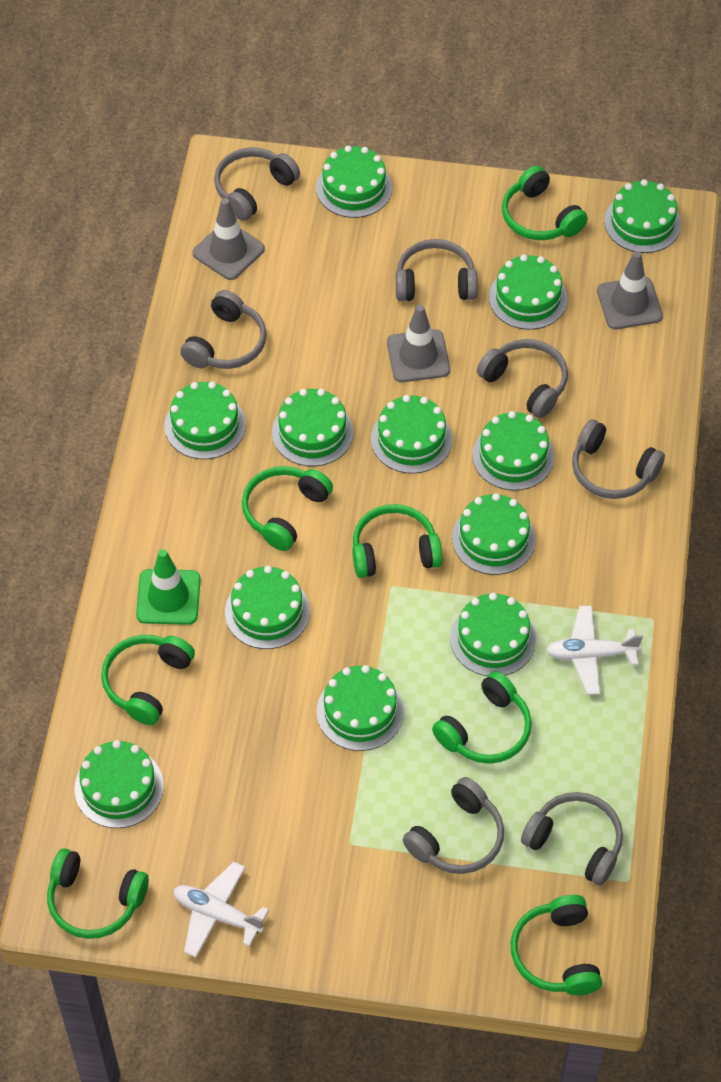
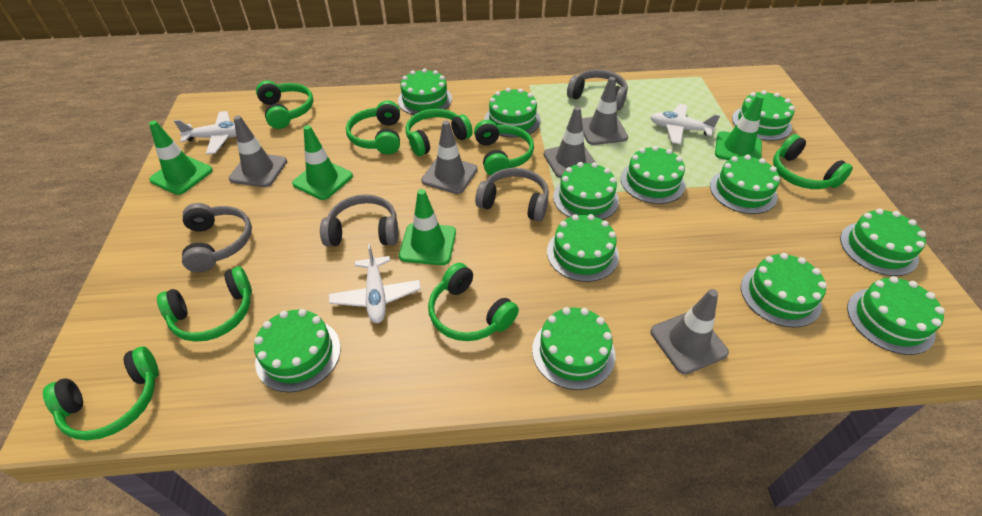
green headphones: [47,848,149,939] [101,635,195,725] [242,466,333,551] [352,504,443,578] [432,671,532,764] [502,166,588,240] [511,895,602,995] = 7 -> [43,346,159,440] [157,266,252,342] [256,80,313,129] [346,101,400,155] [406,109,473,156] [428,263,519,341] [474,120,534,176] [773,134,853,189] = 8
green traffic cone: [136,549,201,625] = 1 -> [149,121,213,195] [292,125,353,200] [399,189,456,265] [715,95,764,160] = 4
grey headphones: [180,290,267,369] [214,147,300,221] [396,239,478,301] [403,777,504,874] [477,339,568,418] [521,792,623,886] [572,419,665,499] = 7 -> [182,203,252,272] [320,194,398,246] [475,168,549,221] [567,70,628,110] = 4
grey traffic cone: [192,198,265,280] [387,304,450,382] [597,251,663,329] = 3 -> [229,116,287,187] [421,120,478,194] [543,106,595,178] [582,77,628,145] [650,289,729,374] = 5
white plane: [173,862,269,958] [546,605,643,695] = 2 -> [174,111,237,154] [329,244,421,323] [650,104,720,145] = 3

